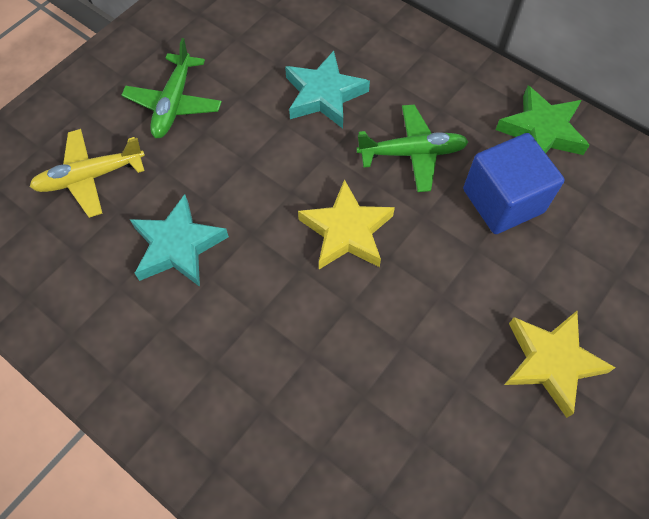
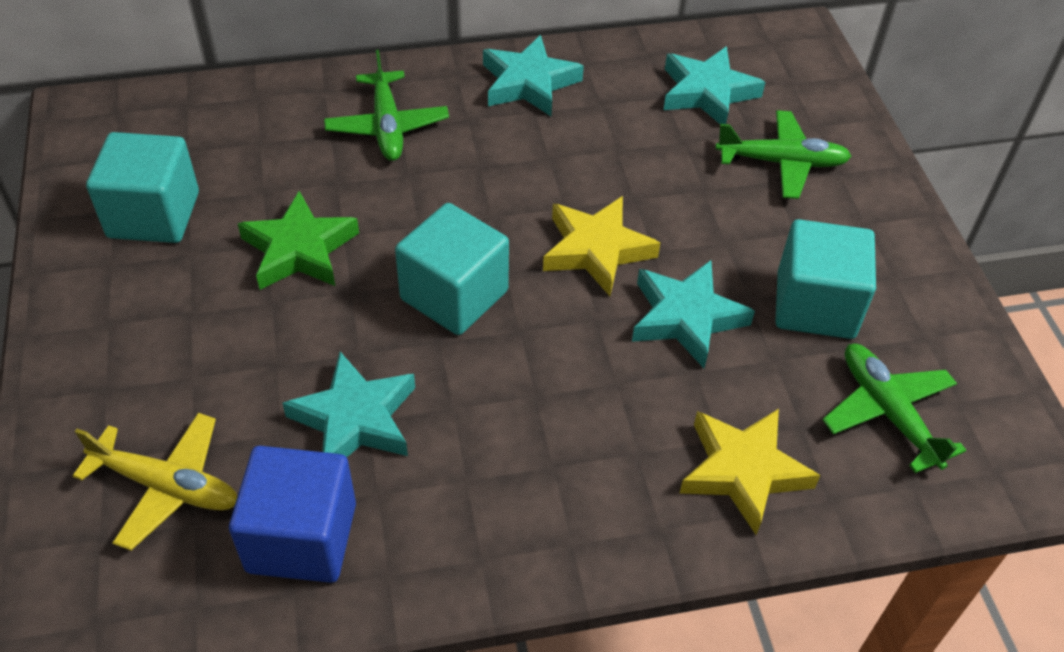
green plane: [122,38,222,138] [356,105,468,192] = 2 -> [324,50,449,161] [715,110,852,199] [823,344,966,473] = 3
turquoise cube: none = 0 -> [86,132,199,243] [395,203,509,335] [775,219,876,339] = 3
turquoise star: [130,194,229,287] [285,51,370,128] = 2 -> [282,352,415,457] [483,35,584,116] [632,260,755,368] [663,46,765,124] = 4

